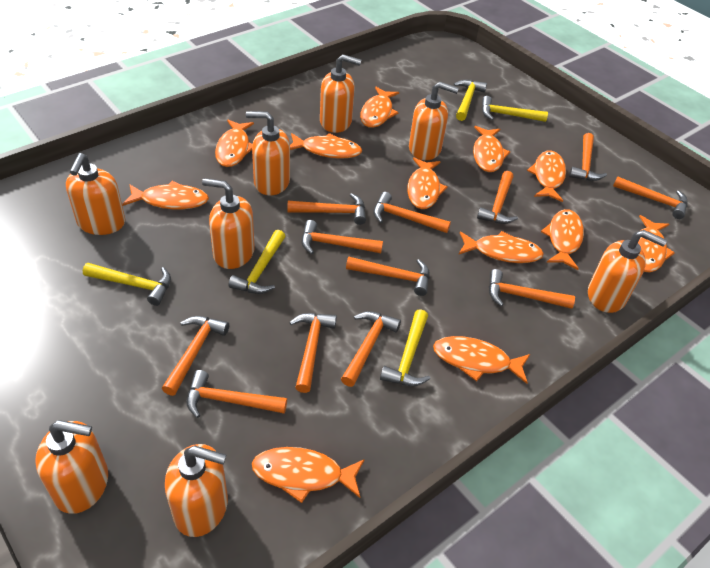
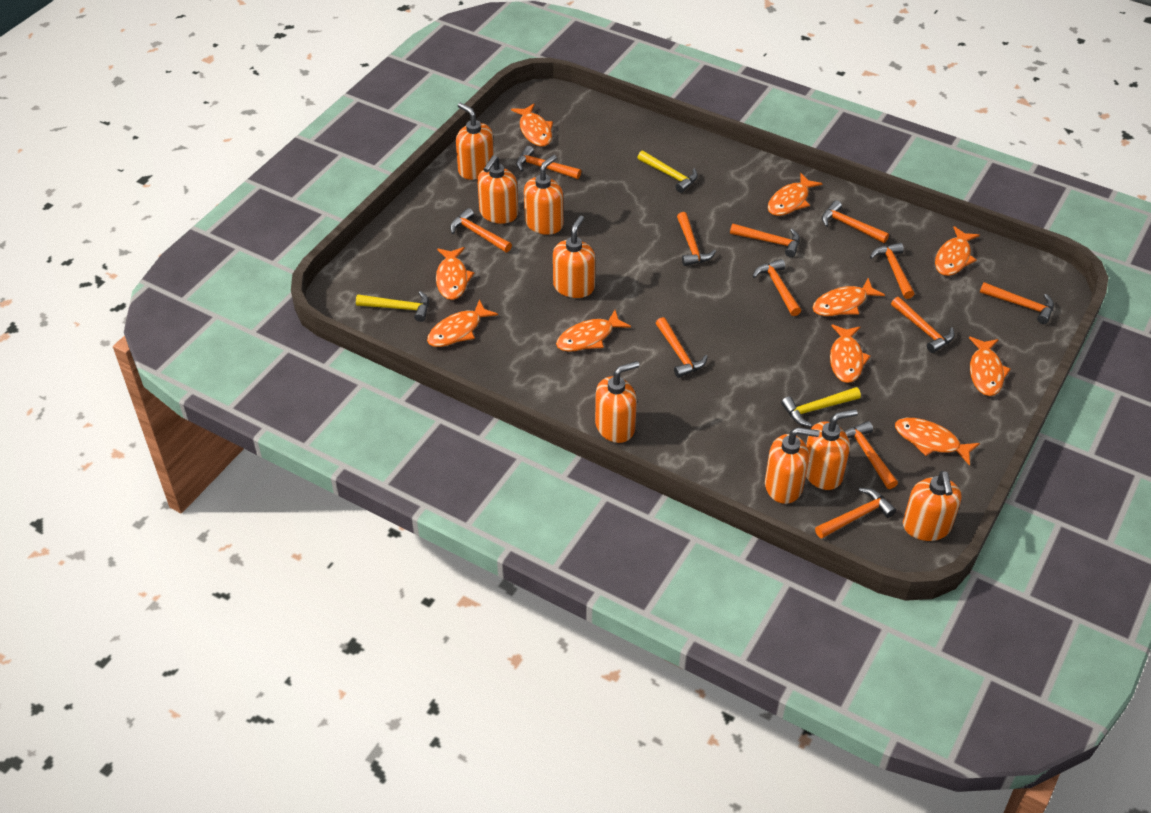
orange fish: [122,181,209,209] [215,120,254,167] [252,447,365,503] [290,133,362,158] [360,87,399,128] [407,158,448,209] [433,336,530,384] [459,231,544,263] [473,126,510,172] [527,151,566,202] [541,209,584,270] [638,215,675,273] = 12 -> [427,299,498,347] [436,247,474,300] [511,104,553,147] [556,310,631,352] [768,173,823,216] [813,278,885,316] [830,324,871,383] [895,418,980,466] [935,226,980,276] [969,337,1011,396] = 10
yellow hammer: [83,263,171,306] [228,230,285,294] [380,309,430,386] [454,80,487,121] [482,96,548,122] = 5 -> [356,291,429,322] [637,151,698,193] [781,387,861,427] = 3

